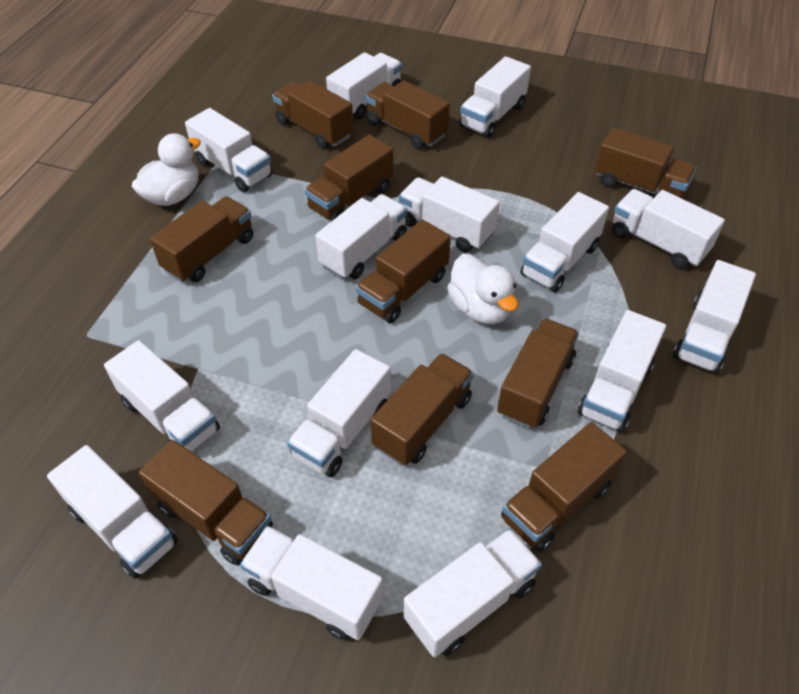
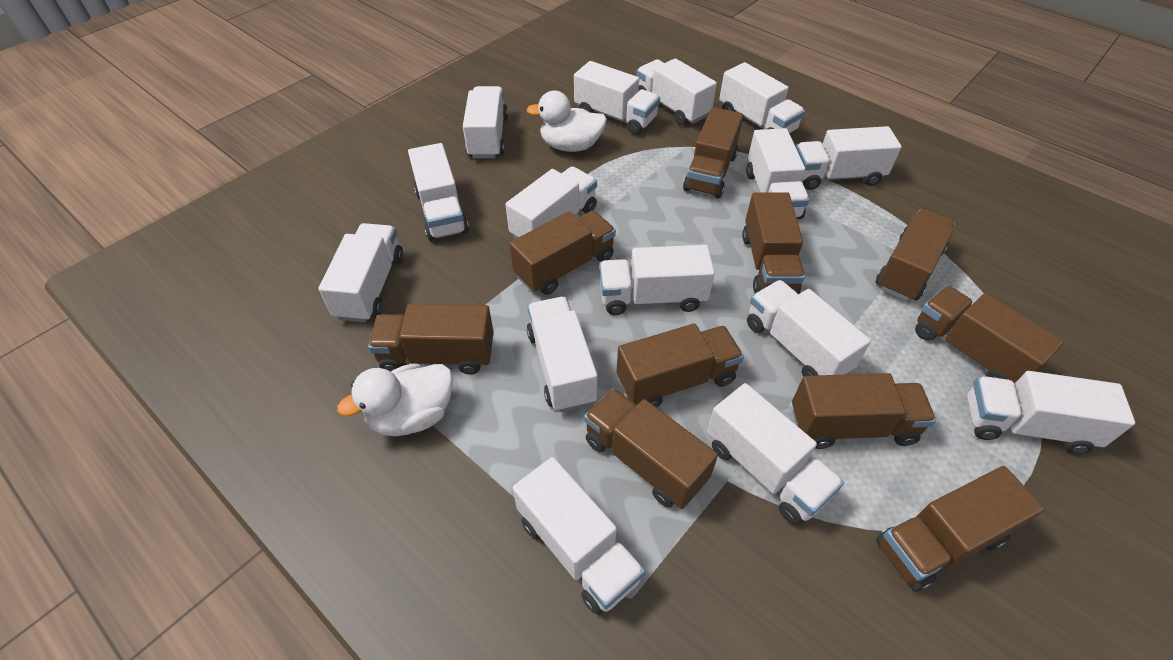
white truck: [47,445,178,579] [104,340,220,452] [185,108,273,192] [240,526,383,641] [287,349,391,477] [315,194,407,279] [326,52,402,119] [399,177,500,252] [404,528,542,657] [459,56,531,138] [520,192,609,293] [578,310,666,432] [612,189,725,269] [673,260,756,374] = 14 -> [318,223,403,323] [408,143,469,241] [463,86,508,159] [505,167,597,239] [513,457,645,615] [527,297,597,412] [574,61,660,135] [599,245,715,315] [636,58,717,125] [707,383,844,525] [719,62,805,134] [746,128,809,219] [747,280,871,377] [796,126,902,190] [967,371,1135,454] = 15

